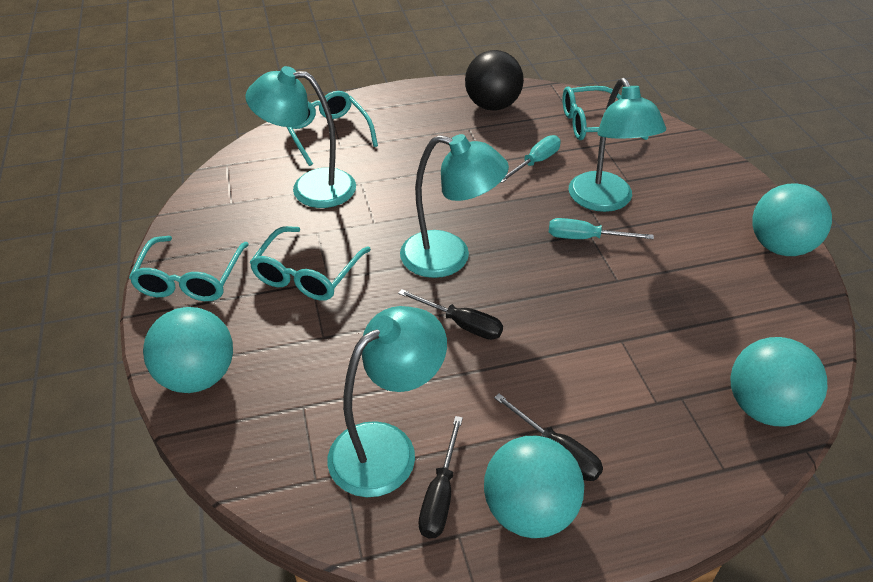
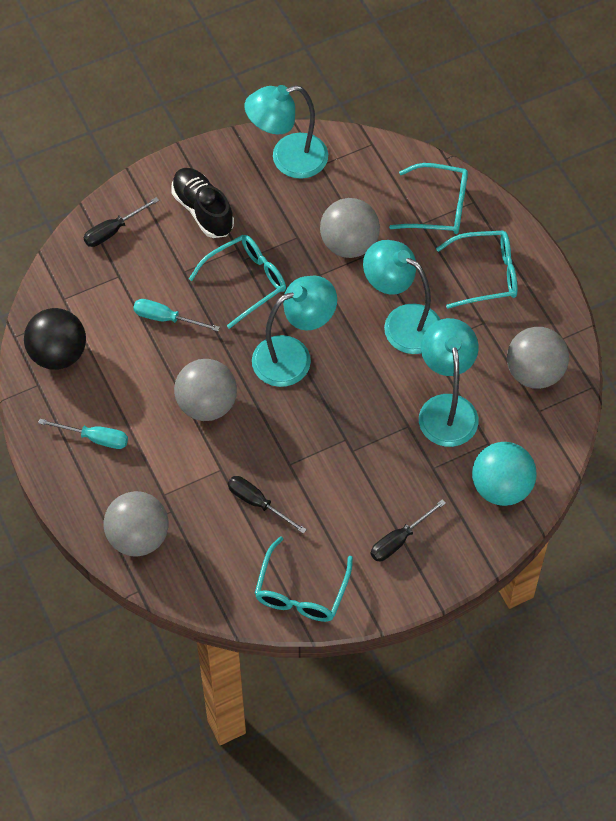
black shoe: none = 0 -> [171,168,234,238] = 1
grey ball: none = 0 -> [104,491,168,556] [174,359,237,421] [320,198,380,258] [507,327,569,389] = 4
turquoise ball: [143,307,233,393] [484,436,584,538] [730,337,828,426] [752,183,832,256] = 4 -> [472,442,536,506] = 1

